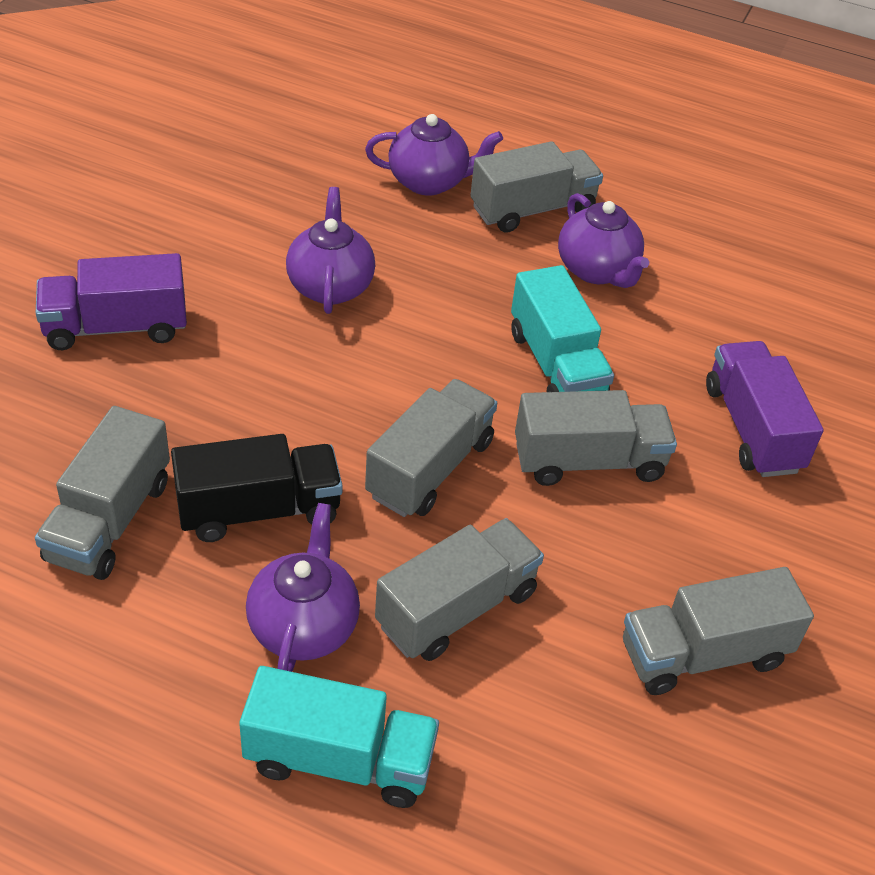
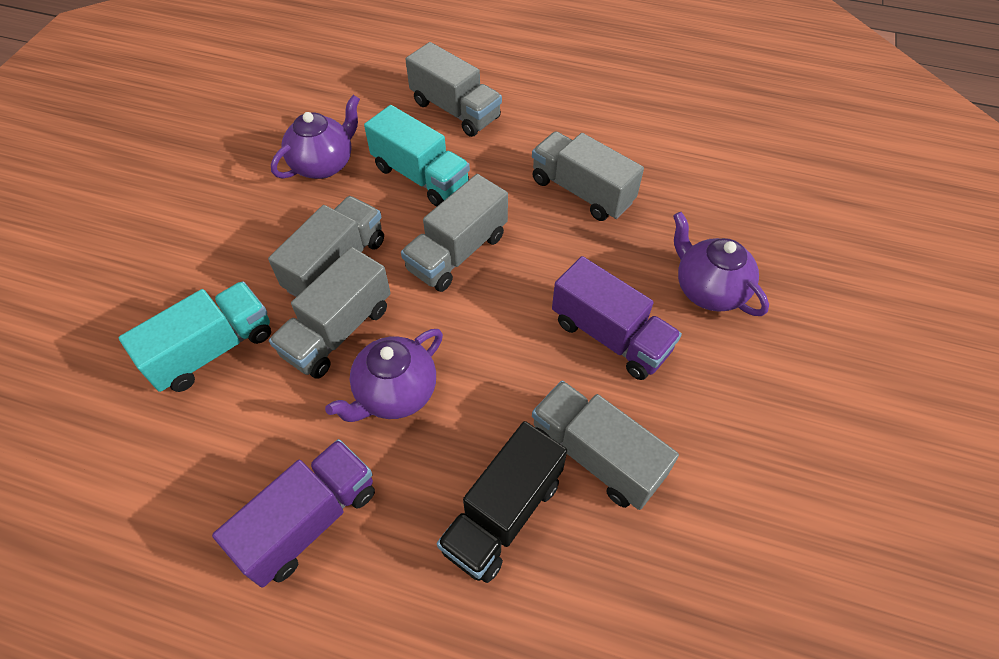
purple teapot: [246,503,360,672] [286,187,375,314] [365,114,503,195] [558,193,649,288] = 4 -> [271,95,360,179] [325,329,443,422] [673,212,769,316] = 3

